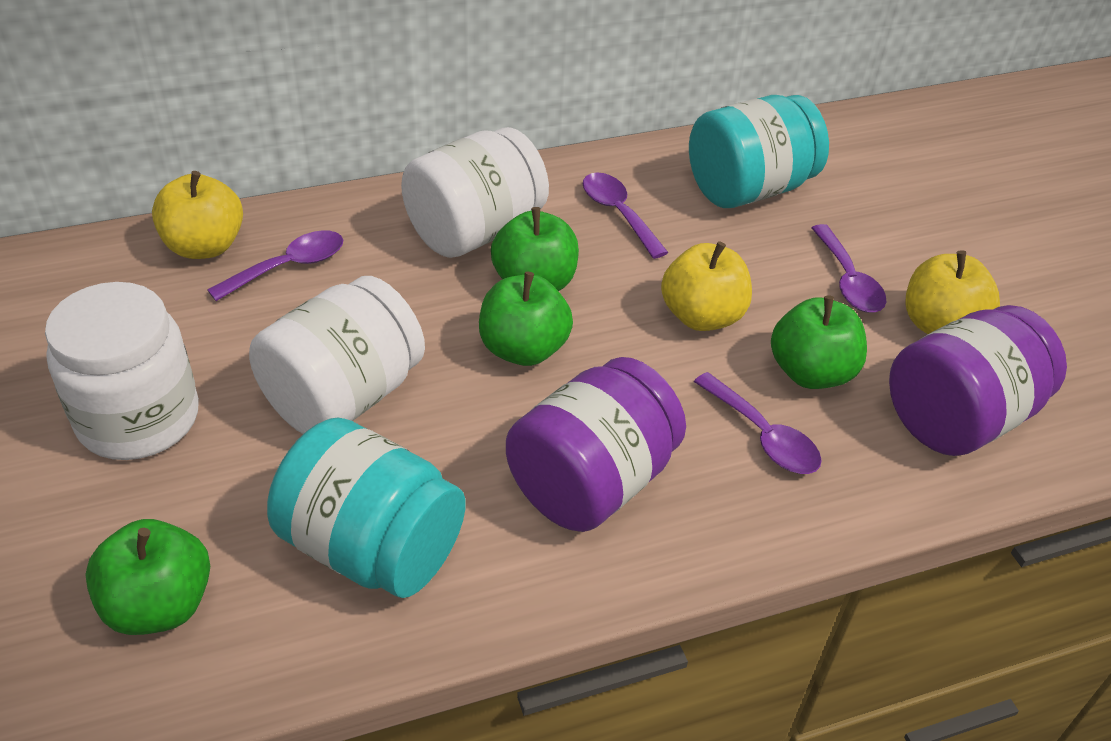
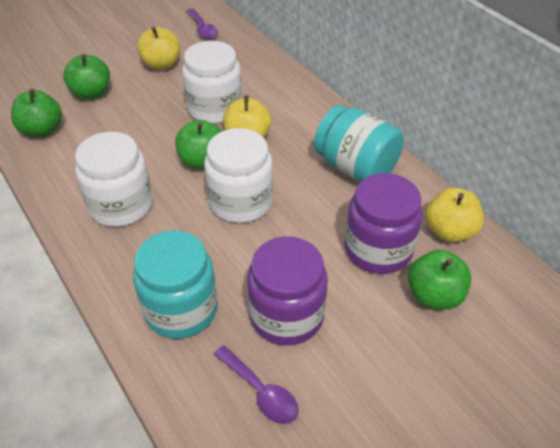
purple spoon: [207,230,343,301] [583,172,669,259] [694,372,822,474] [812,224,886,313] = 4 -> [186,8,218,39] [214,345,299,424] = 2

